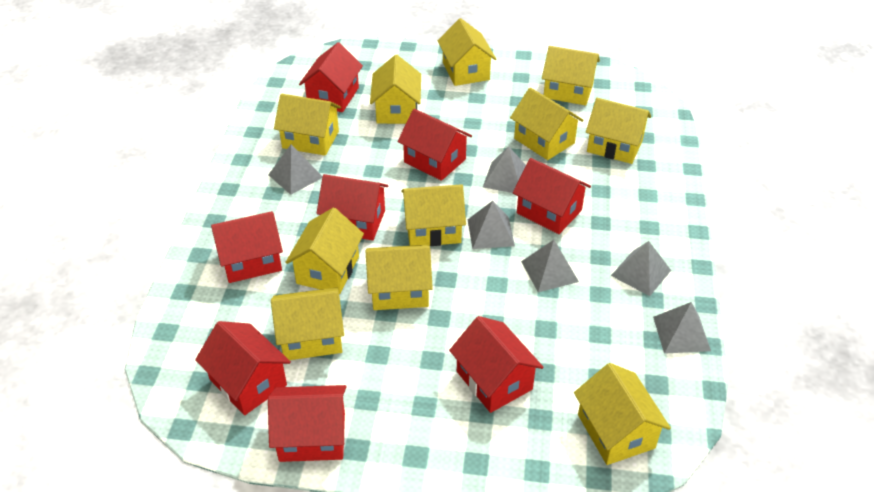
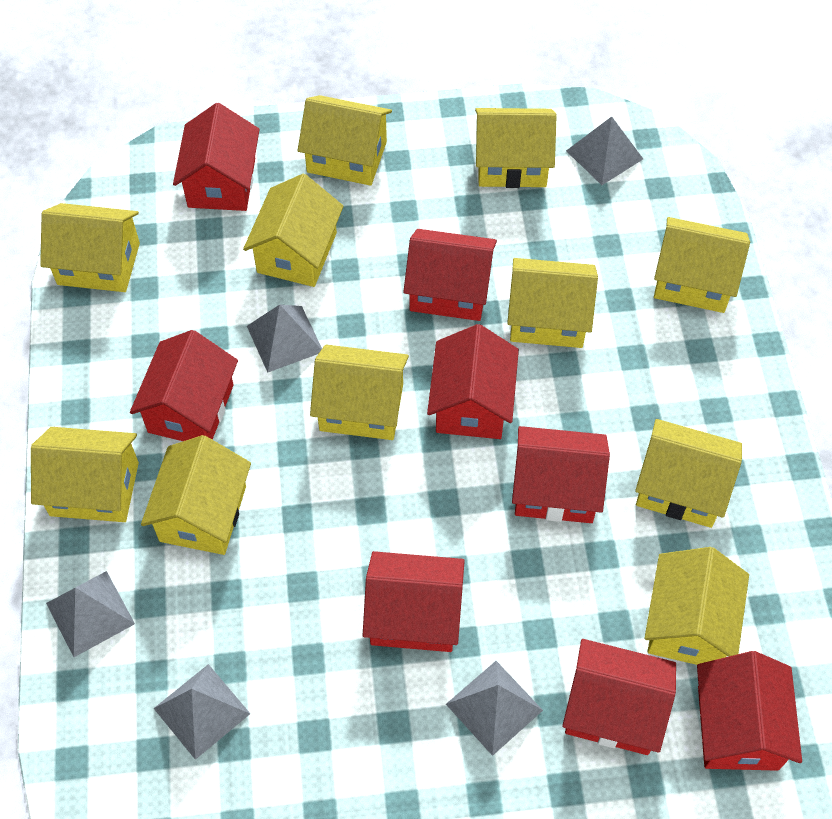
grey pyramid: [268,145,323,195] [468,201,515,249] [483,146,526,193] [521,240,579,292] [611,241,671,296] [653,302,711,354] = 6 -> [46,571,135,657] [154,664,250,760] [247,304,322,373] [446,661,543,756] [566,116,643,185] = 5

